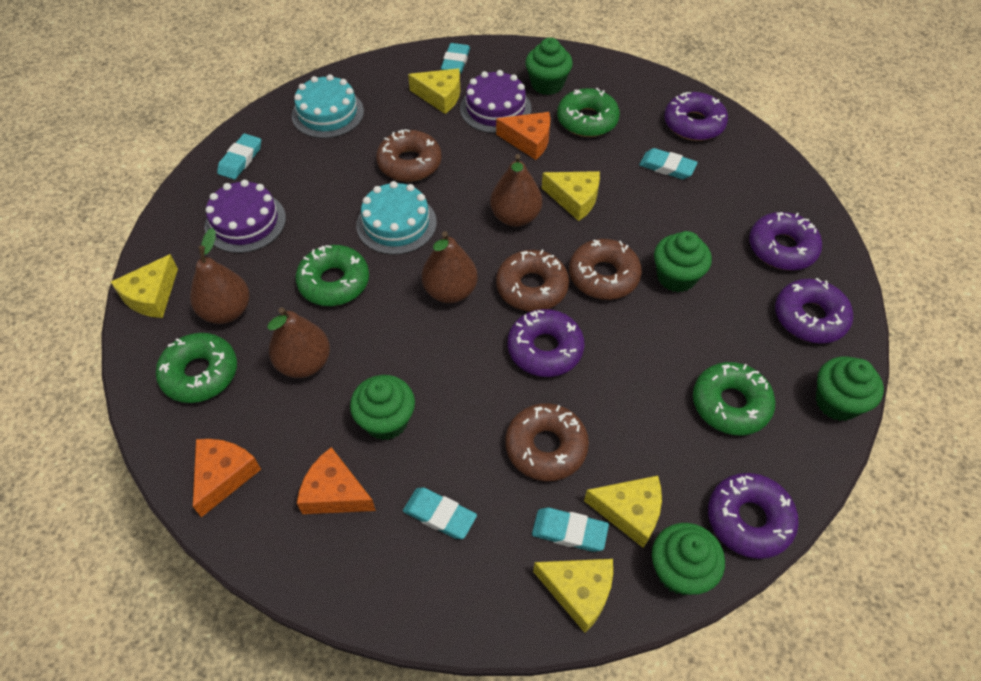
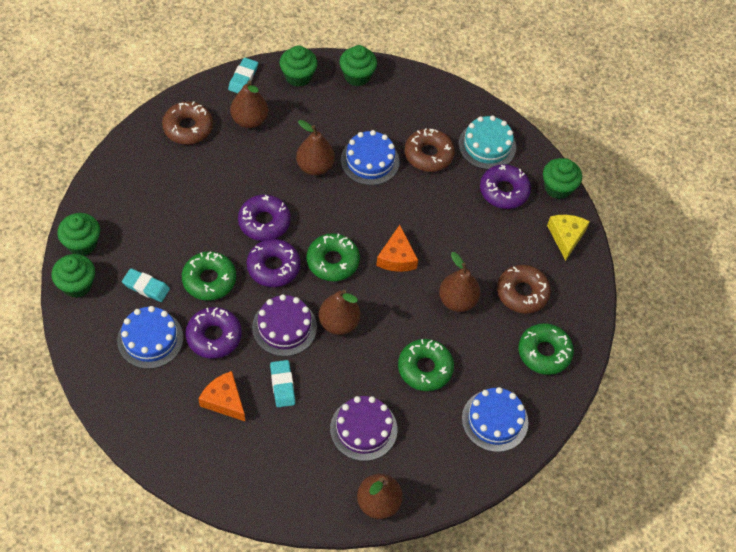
blue cake: none = 0 -> [117,306,183,369] [341,130,400,185] [462,387,528,452] = 3
brown donut: [376,129,442,182] [496,250,569,312] [505,403,589,481] [569,239,642,300] = 4 -> [162,101,213,145] [405,128,455,172] [497,265,551,314] = 3
brown pear: [190,228,250,324] [267,307,330,378] [422,231,478,303] [490,154,542,227] = 4 -> [230,80,268,128] [296,120,335,175] [319,290,360,335] [357,473,403,519] [439,252,480,312] = 5
orange cheese: [193,439,261,517] [297,447,376,514] [496,112,550,160] = 3 -> [199,371,245,421] [376,225,418,272] = 2
purple donut: [508,309,584,377] [664,92,728,141] [708,473,799,559] [749,212,822,270] [775,278,853,344] = 5 -> [185,307,242,359] [238,195,291,241] [247,239,300,287] [480,164,531,209] = 4
turquoise cake: [291,74,364,138] [356,181,437,255] = 2 -> [458,116,516,170] = 1
turquoise eraser: [217,134,261,179] [403,487,477,539] [441,43,470,74] [532,508,609,552] [639,148,698,179] = 5 -> [122,268,170,302] [228,58,258,93] [270,360,295,407] = 3
yellow cheese: [111,254,178,318] [408,68,460,114] [533,559,613,633] [542,171,600,221] [584,476,662,548] = 5 -> [547,215,590,261] = 1

